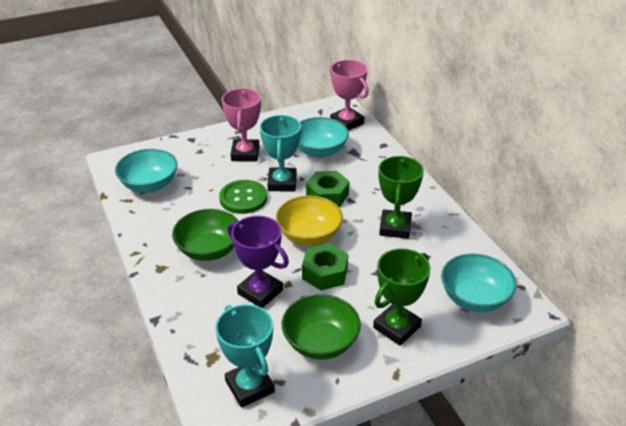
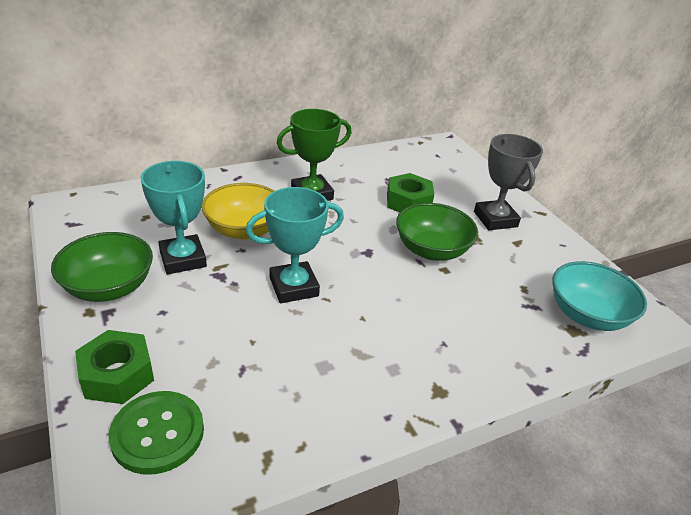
green trophy: [373,248,431,346] [379,156,424,239] = 2 -> [277,109,352,201] = 1
grey trophy: none = 0 -> [474,134,543,230] = 1
pink trophy: [222,88,261,162] [329,60,369,131] = 2 -> none = 0
purple trophy: [228,216,289,308] = 1 -> none = 0
turquoise bowl: [115,149,178,193] [298,117,349,158] [441,254,516,312] = 3 -> [552,261,647,331] = 1

